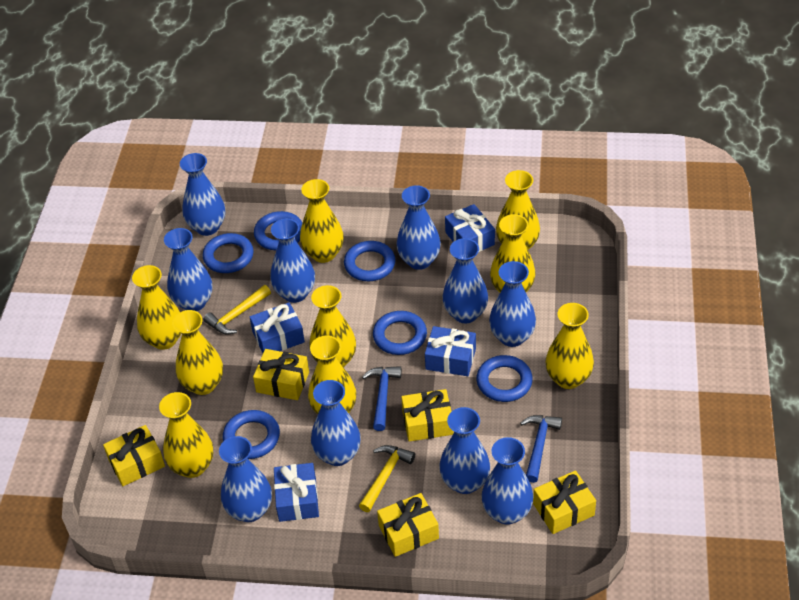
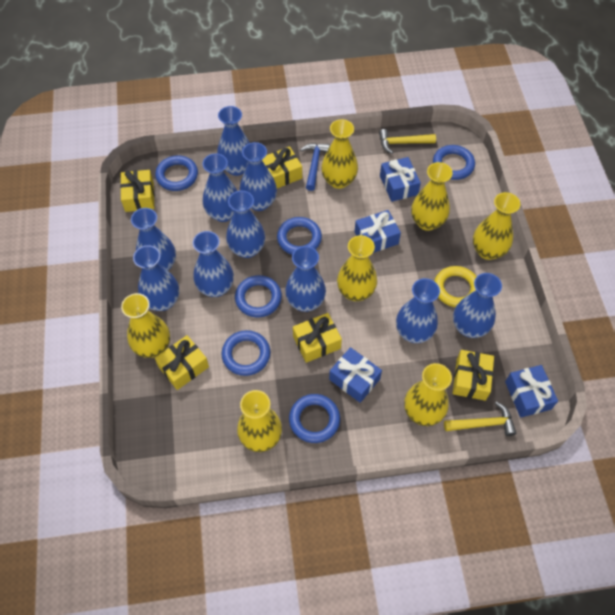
blue hammer: [362,366,402,431] [520,415,562,483] = 2 -> [300,143,330,191] = 1
yellow ring: none = 0 -> [434,266,477,307] = 1
yellow vase: [132,265,181,350] [159,392,213,478] [172,310,223,395] [300,179,344,263] [308,335,356,414] [309,285,356,368] [490,214,535,292] [496,170,540,250] [546,303,594,389] = 9 -> [121,293,170,358] [237,390,282,452] [321,119,358,189] [337,235,377,301] [404,363,452,426] [411,162,453,231] [473,192,520,260] = 7

